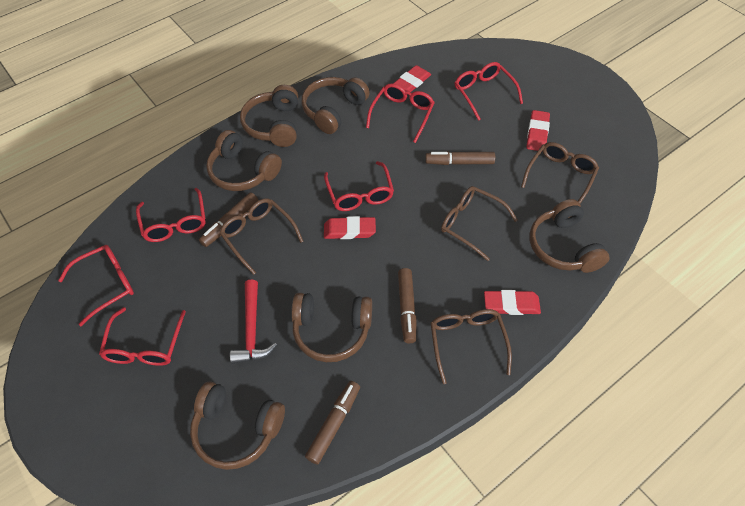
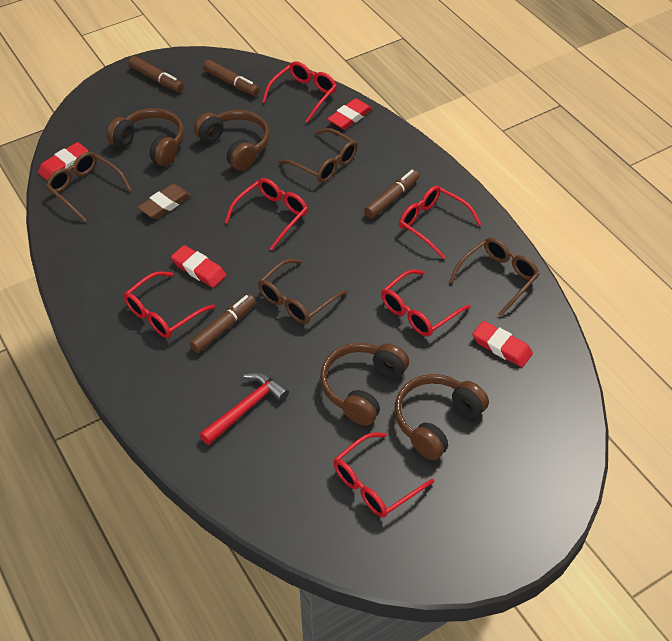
brown eraser: none = 0 -> [138,184,191,219] = 1
brown headphones: [190,382,285,470] [206,130,282,191] [240,85,298,147] [291,293,372,362] [302,77,370,134] [530,199,610,273] = 6 -> [107,108,184,166] [194,110,270,171] [320,342,409,425] [394,374,489,460] = 4

